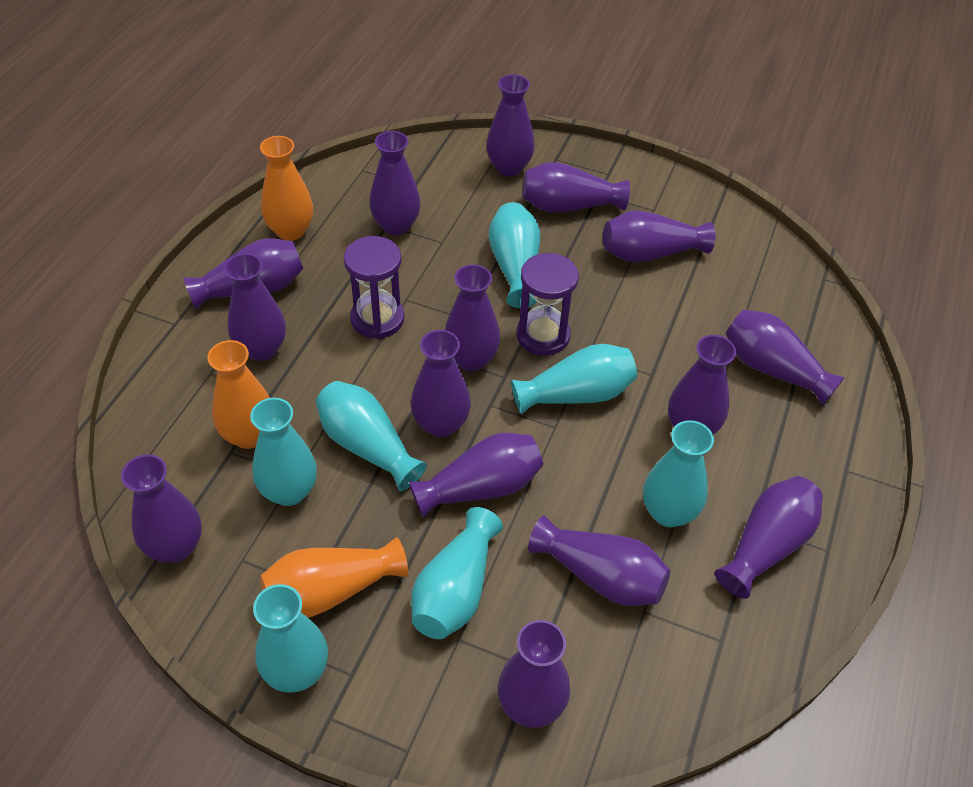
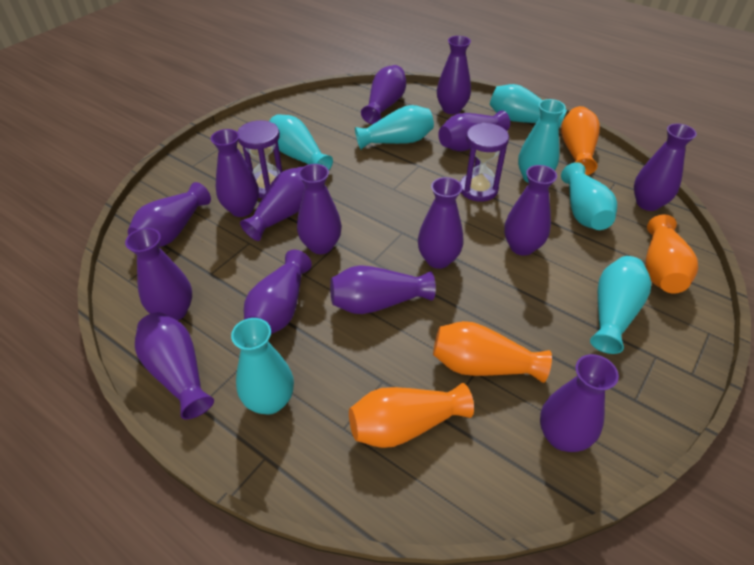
orange vase: [207,340,270,449] [260,136,313,241] [260,537,408,617] = 3 -> [349,383,474,448] [433,321,552,383] [561,106,600,175] [645,214,698,293] = 4

